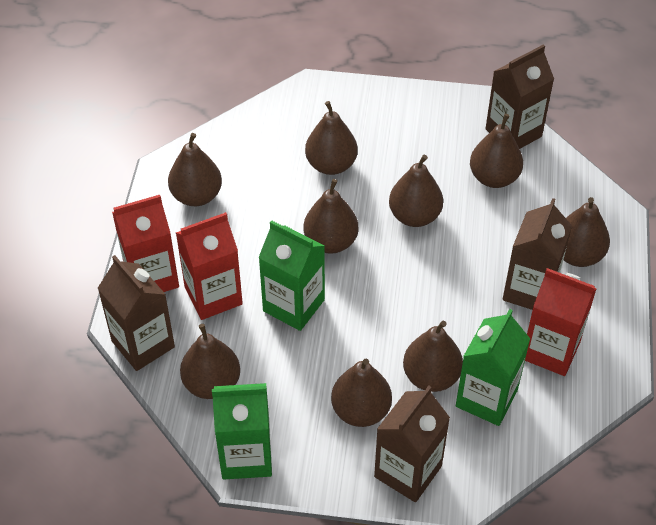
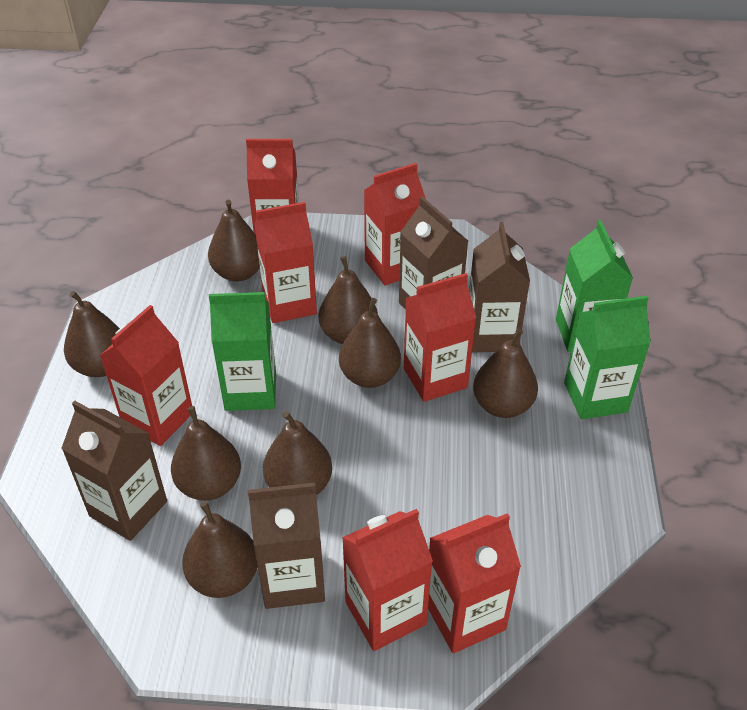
brown pear: [168,133,222,206] [180,324,240,399] [304,179,359,254] [305,101,358,175] [331,359,392,427] [389,155,443,227] [403,321,463,392] [470,114,523,188] [564,197,610,267] = 9 -> [64,291,120,377] [171,406,241,501] [182,501,258,598] [208,200,260,281] [263,411,332,495] [319,256,378,344] [339,298,401,388] [473,328,538,418] = 8
red carton: [112,195,179,292] [176,212,243,320] [525,268,596,376] = 3 -> [99,305,192,446] [246,139,299,235] [254,202,317,323] [342,509,433,651] [364,163,426,286] [404,273,476,402] [428,513,521,653] = 7

